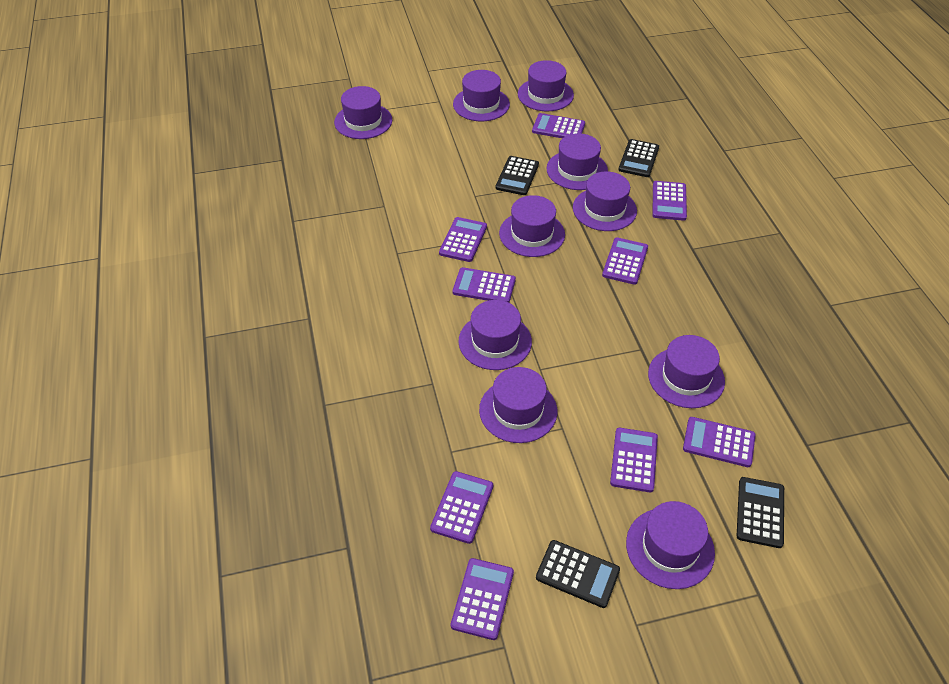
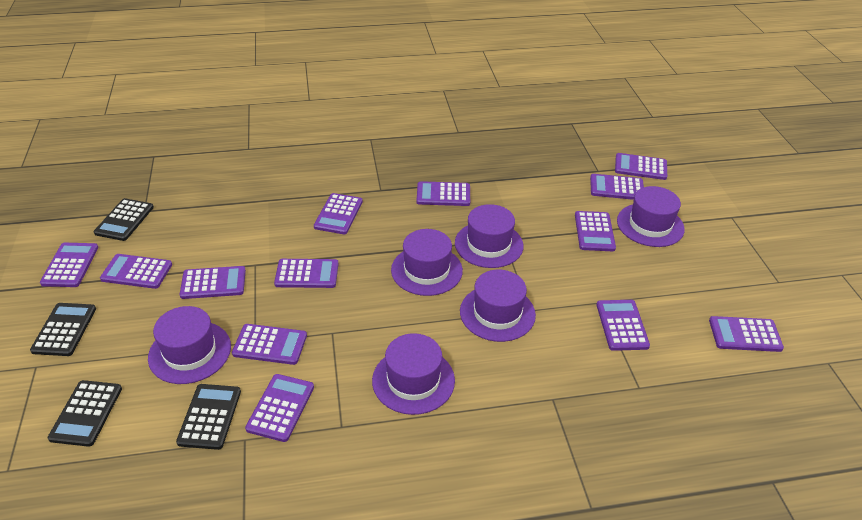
purple calculator: [430,471,493,544] [439,217,487,262] [451,558,514,640] [453,267,516,303] [532,113,585,138] [602,237,648,285] [610,428,658,492] [652,181,687,221] [683,417,756,467] = 9 -> [40,243,98,287] [100,254,172,289] [180,266,246,299] [232,324,307,365] [245,374,314,442] [274,259,338,288] [314,193,363,234] [417,181,470,206] [575,211,616,251] [590,174,644,200] [596,300,650,351] [615,153,667,180] [709,316,784,352] = 13
purple hat: [334,86,392,139] [453,70,510,121] [458,300,532,370] [479,367,557,443] [499,195,565,257] [518,60,574,111] [546,133,608,190] [573,171,637,231] [626,501,715,589] [648,335,725,408] = 10 -> [148,306,231,384] [372,333,455,415] [391,229,463,296] [455,204,524,268] [460,270,536,342] [617,186,685,247] = 6

